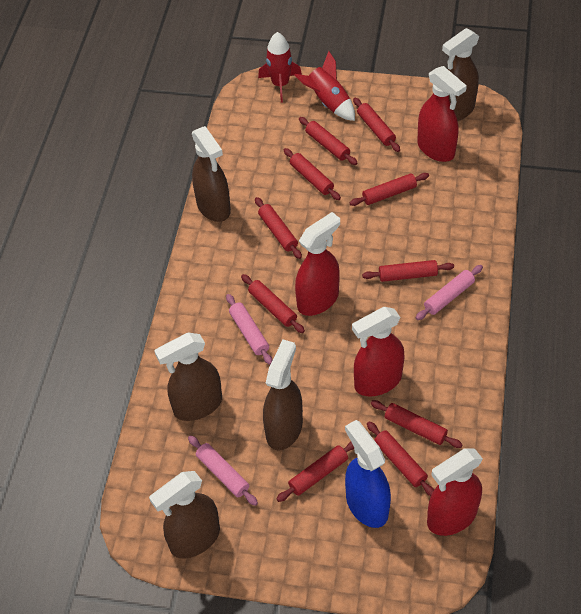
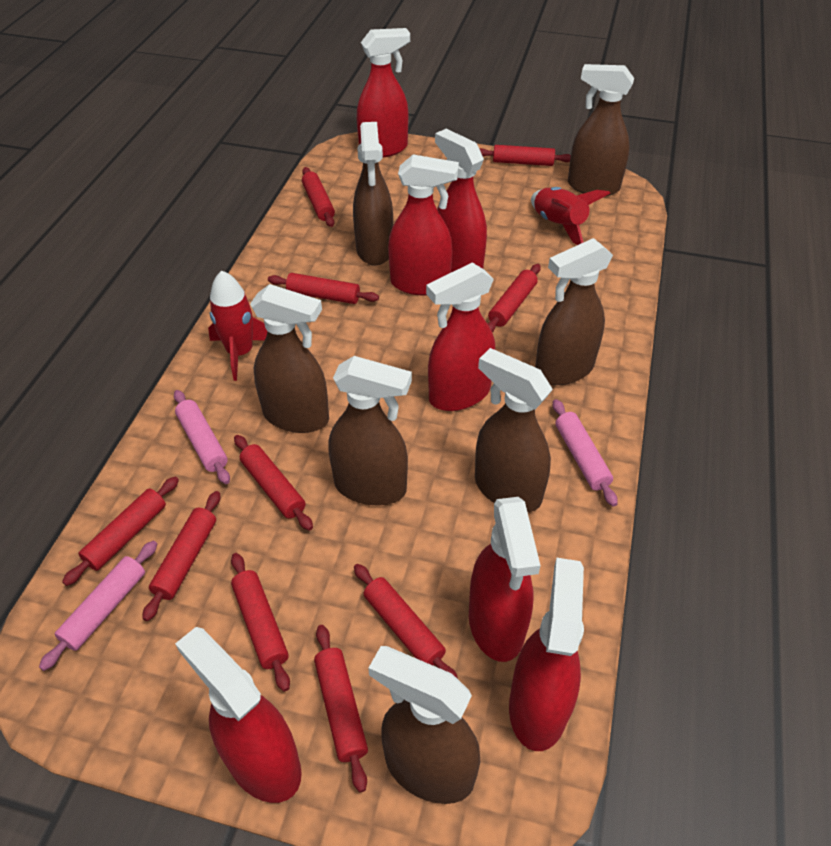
blue spray bottle: [345,420,391,528] = 1 -> none = 0
brown spray bottle: [149,471,220,559] [154,332,222,421] [192,126,231,222] [263,339,303,451] [442,28,480,121] = 5 -> [250,284,329,433] [328,356,412,505] [353,122,393,266] [368,646,480,804] [475,348,553,512] [535,238,613,385] [568,64,634,196] = 7
red spray bottle: [295,212,340,316] [352,307,404,396] [417,66,467,162] [427,449,483,536] = 4 -> [175,627,302,803] [356,28,410,158] [388,154,459,295] [426,263,495,411] [435,129,487,272] [469,497,540,662] [509,558,584,751] = 7

